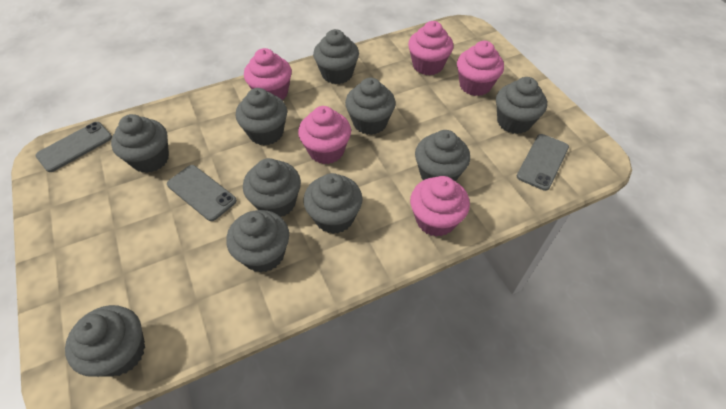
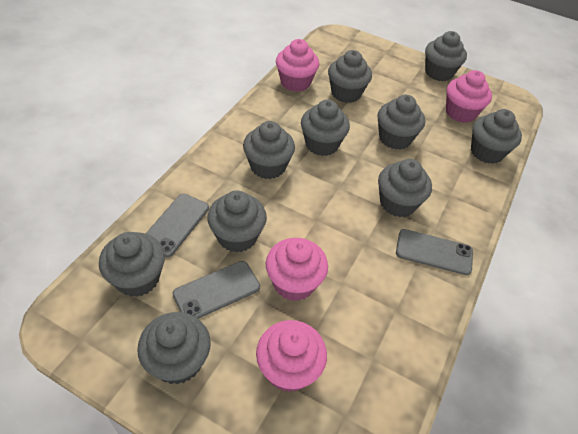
pink cupcake: [244,48,292,100] [298,106,351,164] [408,21,453,75] [410,176,470,237] [457,41,504,96] = 5 -> [256,320,327,392] [266,238,328,301] [276,39,319,92] [446,70,492,123] = 4

